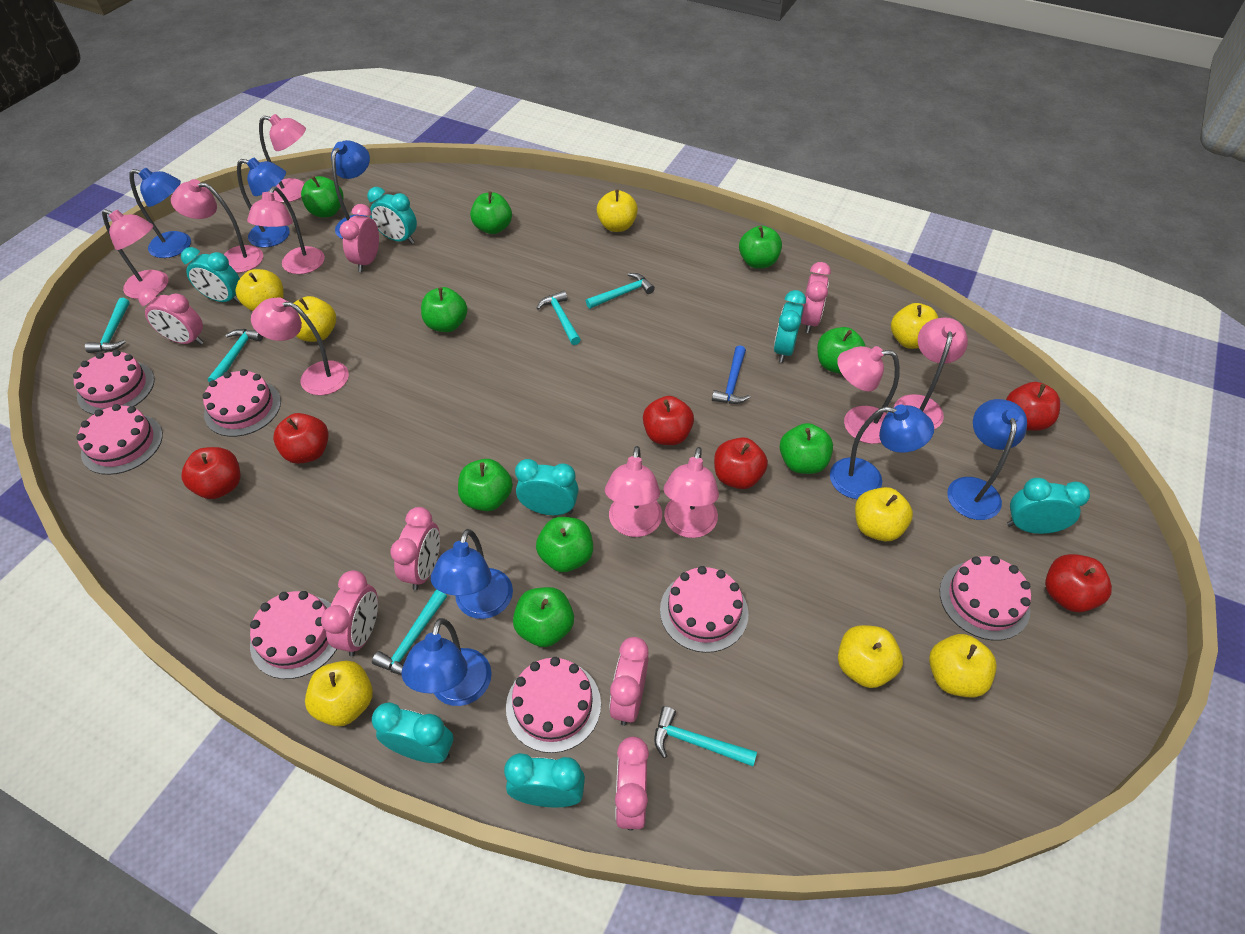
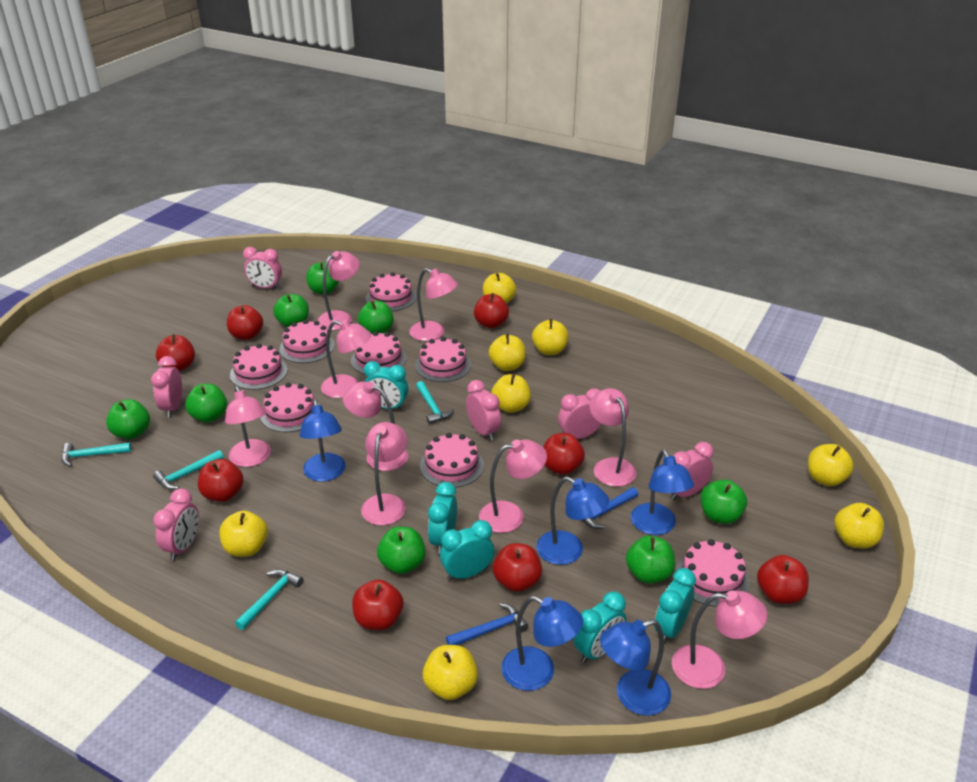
blue hammer: [712,345,750,404] = 1 -> [446,603,528,645] [581,487,638,529] = 2
blue lamp: [129,168,191,258] [237,158,290,248] [331,140,370,239] [402,618,492,706] [431,529,513,619] [830,405,934,499] [947,399,1027,520] = 7 -> [300,399,346,482] [501,596,583,691] [536,477,609,565] [600,619,671,716] [631,450,694,535] = 5
green apple: [301,176,344,217] [421,287,468,332] [458,459,513,511] [470,192,512,234] [513,587,574,647] [536,517,593,572] [739,226,782,269] [780,423,833,474] [817,327,866,374] = 9 -> [106,399,150,439] [185,384,227,423] [273,294,309,327] [306,262,339,295] [358,301,393,334] [377,527,426,574] [626,535,675,584] [701,480,747,524] = 8
pink cake: [73,350,155,415] [76,404,163,475] [203,369,281,437] [250,591,337,679] [506,657,601,753] [660,566,749,653] [940,556,1031,641] = 7 -> [230,344,287,390] [260,383,319,432] [279,320,334,363] [351,331,406,374] [366,272,416,311] [415,337,471,382] [420,433,484,488] [675,539,749,607] = 8
pink clock: [138,288,204,345] [321,570,378,656] [340,204,379,272] [390,507,440,590] [609,637,649,726] [615,736,649,831] [801,262,831,333] = 7 -> [151,356,182,417] [153,489,199,561] [243,247,282,289] [466,380,501,441] [558,388,601,439] [670,442,714,500] = 6
red apple: [182,447,240,499] [273,413,329,464] [643,396,694,445] [714,437,768,489] [1006,382,1060,431] [1045,554,1112,612] = 6 -> [156,334,195,371] [198,459,244,502] [227,305,263,340] [352,579,403,630] [474,293,509,328] [493,543,542,592] [543,433,585,475] [757,555,809,604] = 8
turquoise clock: [181,247,240,303] [367,187,417,244] [372,702,453,763] [504,753,585,807] [515,459,579,515] [774,290,806,363] [1007,478,1090,534] = 7 -> [364,361,409,410] [428,482,457,554] [440,520,494,581] [574,591,626,663] [654,568,696,644] = 5
turquoise hammer: [85,298,130,353] [208,329,263,382] [372,589,447,675] [537,291,581,345] [586,273,655,309] [654,706,757,766] = 6 -> [61,442,131,466] [153,450,224,490] [235,569,303,630] [416,381,454,424] = 4

